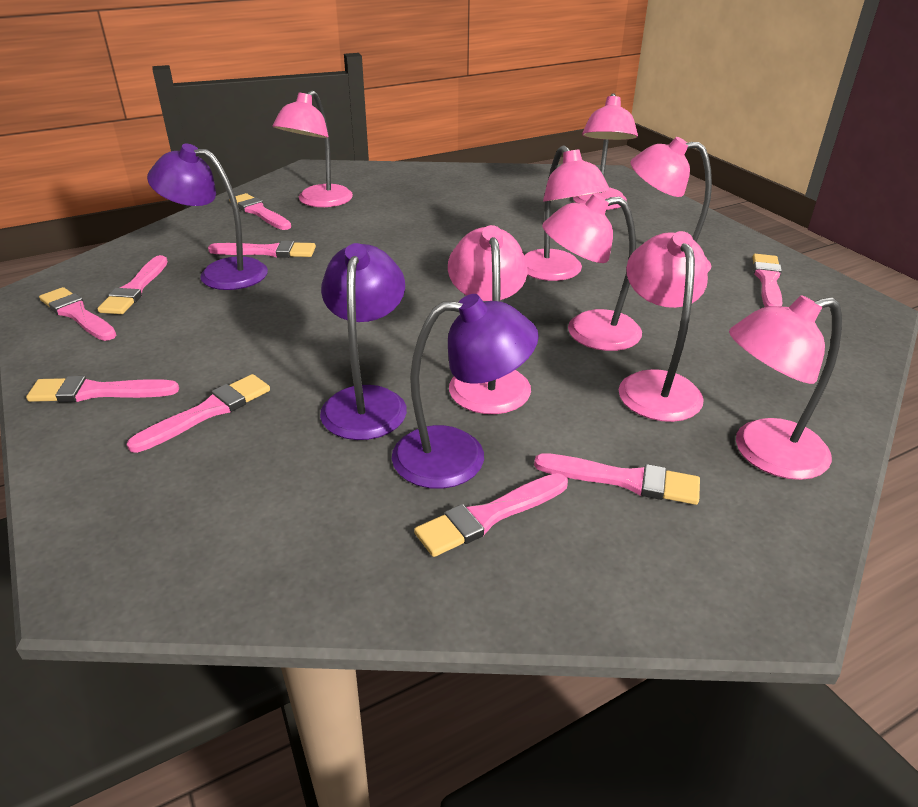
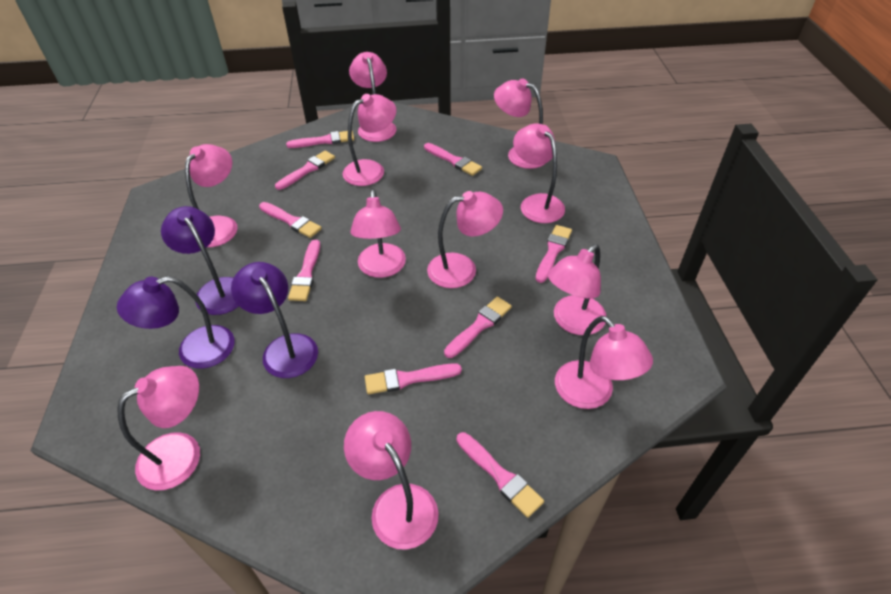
pink lamp: [273,90,353,207] [448,225,531,414] [524,145,610,281] [542,193,642,351] [573,93,638,210] [619,231,708,422] [630,137,712,273] [729,295,842,480] = 8 -> [117,366,200,490] [185,144,238,247] [342,94,396,186] [344,411,439,550] [349,52,396,142] [350,190,406,278] [427,191,503,288] [494,78,546,169] [513,123,565,223] [548,244,606,335] [555,316,653,409] = 11

